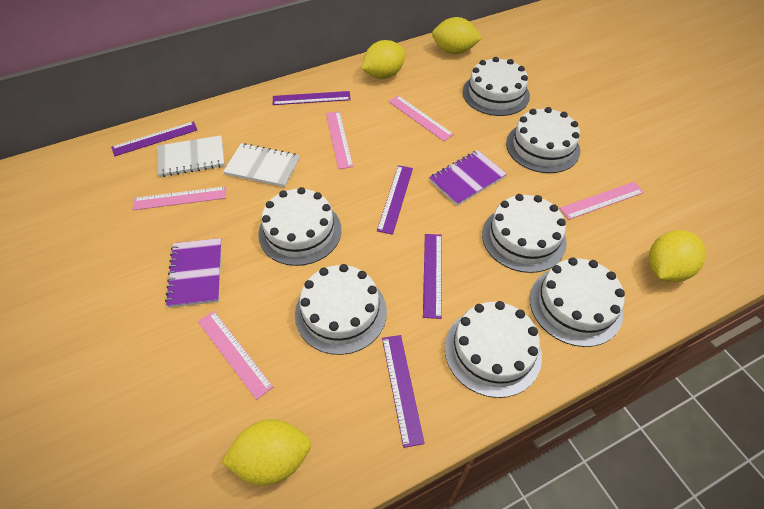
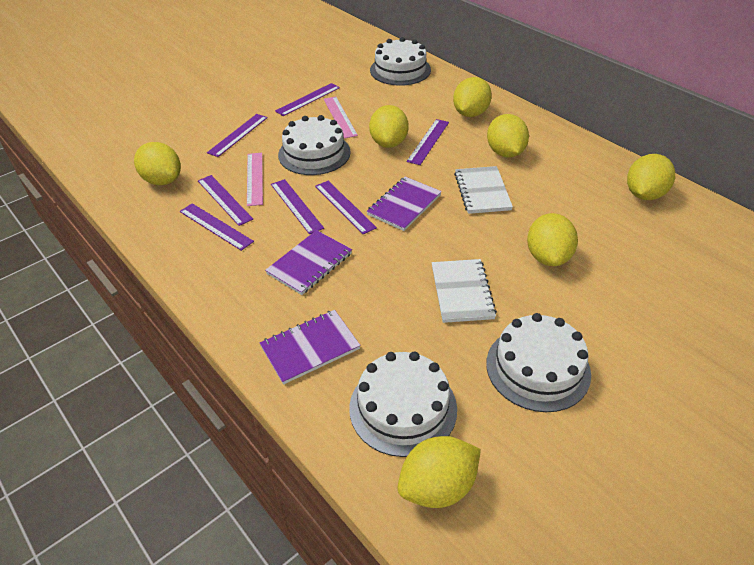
pink ruler: [133,186,226,210] [198,311,273,400] [326,111,353,169] [388,96,454,141] [559,182,644,220] = 5 -> [247,153,263,206] [324,97,358,139] = 2
purple notebook: [165,238,222,308] [429,150,507,206] = 2 -> [260,310,361,385] [265,230,352,295] [367,177,442,231] = 3
purple ruler: [111,121,197,156] [273,91,351,105] [377,165,413,235] [382,335,425,448] [423,234,442,319] = 5 -> [180,203,254,251] [198,175,253,226] [207,114,268,157] [271,179,324,234] [275,83,340,116] [315,181,377,234] [407,119,449,165] = 7
white cake: [258,187,341,266] [295,264,387,355] [445,301,542,398] [463,57,530,116] [482,194,567,273] [506,107,580,173] [530,257,625,347] = 7 -> [278,115,351,175] [349,352,457,457] [370,37,431,86] [486,313,591,412] = 4
yellow lemon: [221,419,311,486] [361,40,406,79] [432,17,482,54] [649,230,706,282] = 4 -> [134,142,181,185] [369,105,409,148] [398,436,481,508] [453,77,492,117] [487,114,529,157] [527,213,578,266] [627,154,675,200] = 7

